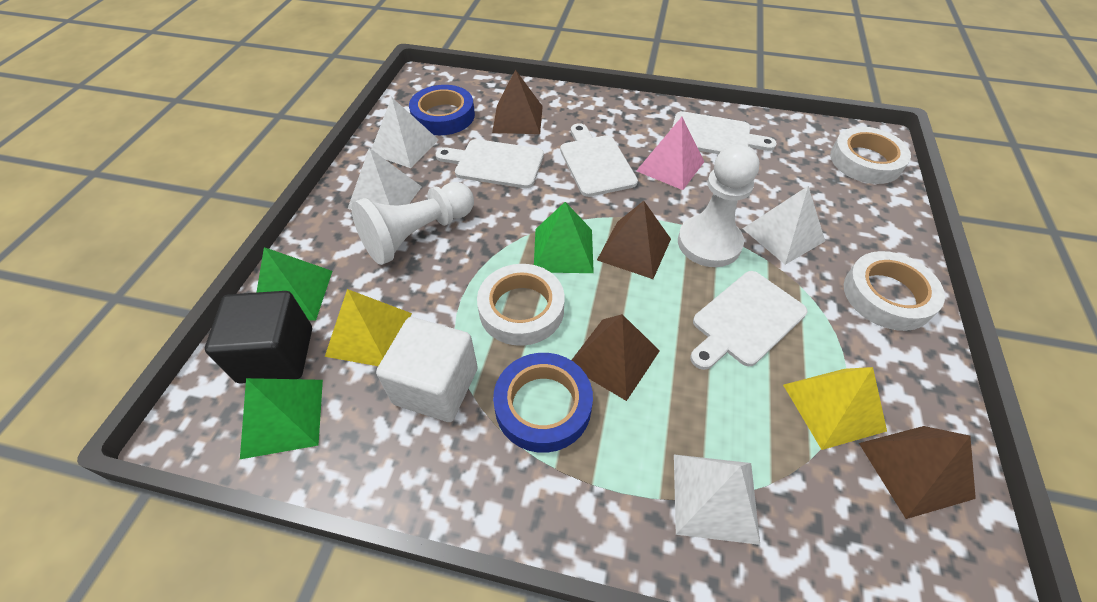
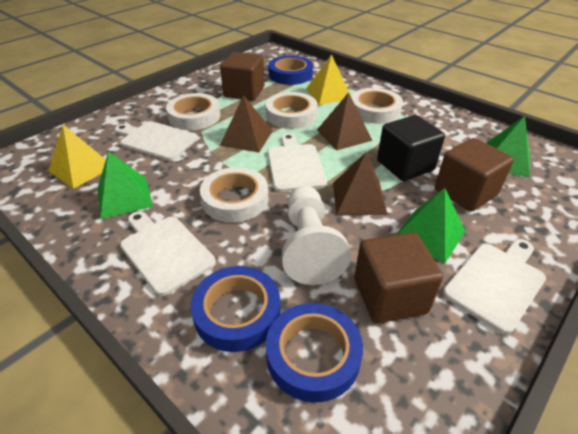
blue tape: [409,85,475,135] [493,353,593,453] = 2 -> [191,266,281,352] [266,303,363,402] [268,56,313,85] = 3
brown cube: none = 0 -> [220,52,265,101] [354,232,443,323] [435,138,514,212] = 3
brown pyramid: [492,70,543,134] [571,314,660,401] [597,201,671,279] [859,426,976,519] = 4 -> [220,95,273,153] [317,92,372,151] [333,153,388,215] = 3
pink pyramid: [636,117,704,190] = 1 -> none = 0
white cube: [376,317,478,422] = 1 -> none = 0
white pawn: [351,182,474,265] [678,144,759,267] = 2 -> [282,186,351,285] = 1
white pyramid: [347,148,422,210] [372,97,439,168] [674,455,760,545] [743,186,825,265] = 4 -> none = 0
white tape: [477,264,565,346] [830,127,911,184] [844,251,945,331] = 3 -> [166,93,220,130] [200,167,268,223] [266,92,318,129] [351,88,403,124] = 4

